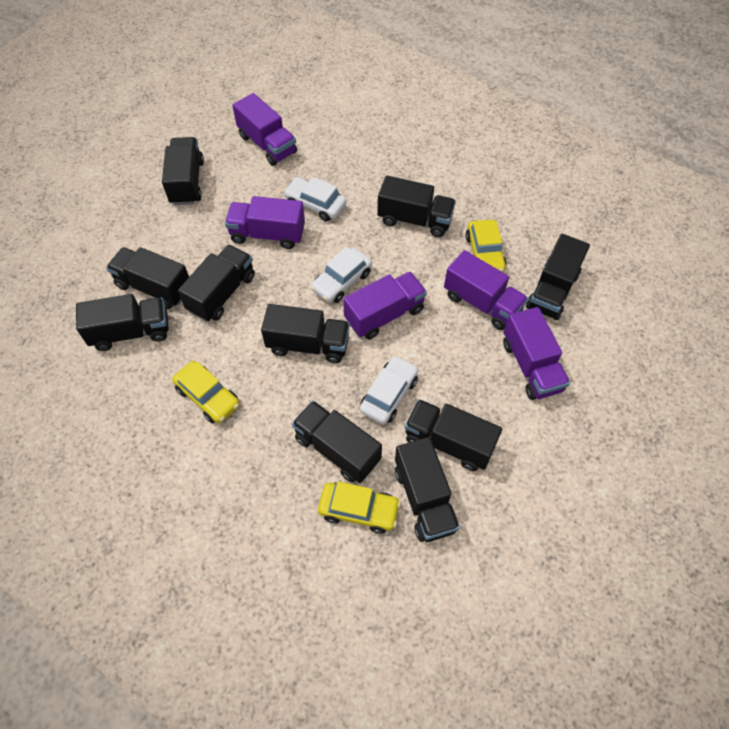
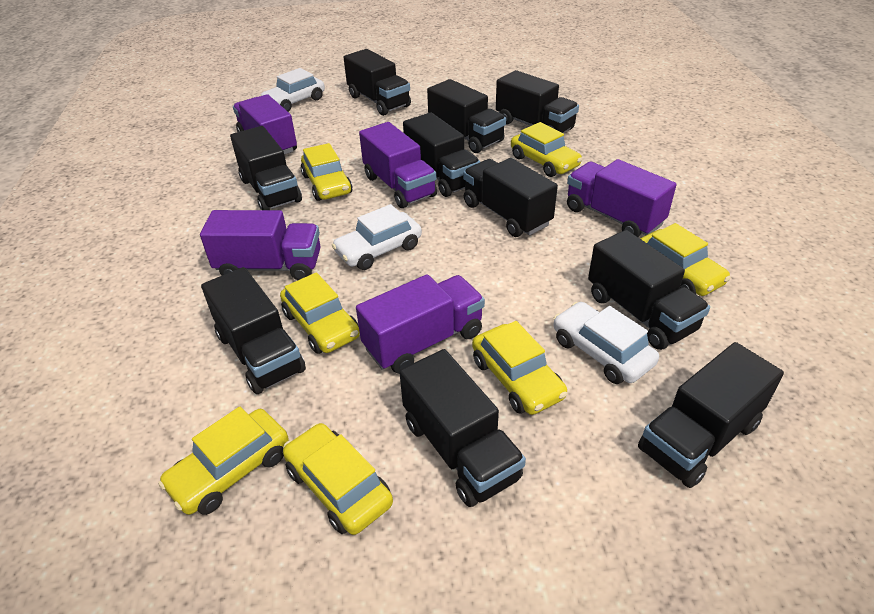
yellow car: [172,361,240,423] [318,481,401,534] [465,220,507,272] = 3 -> [158,407,289,515] [280,272,360,354] [283,423,393,535] [301,143,353,201] [472,321,567,415] [511,122,582,177] [640,223,731,296] = 7

